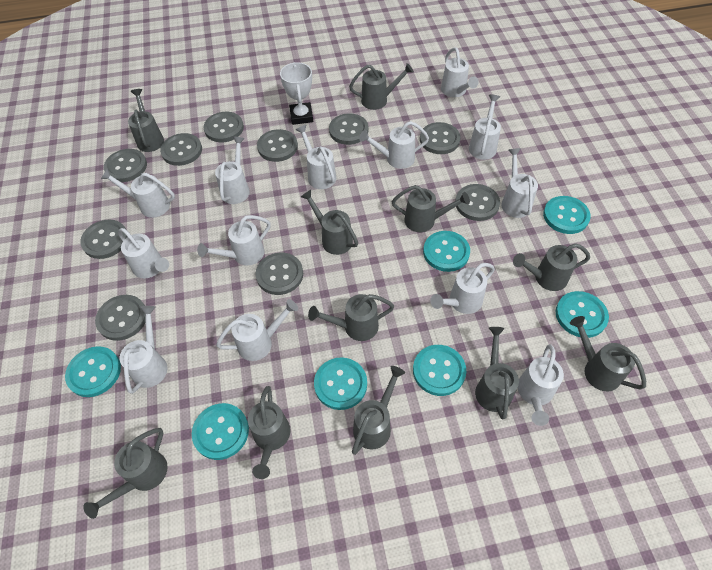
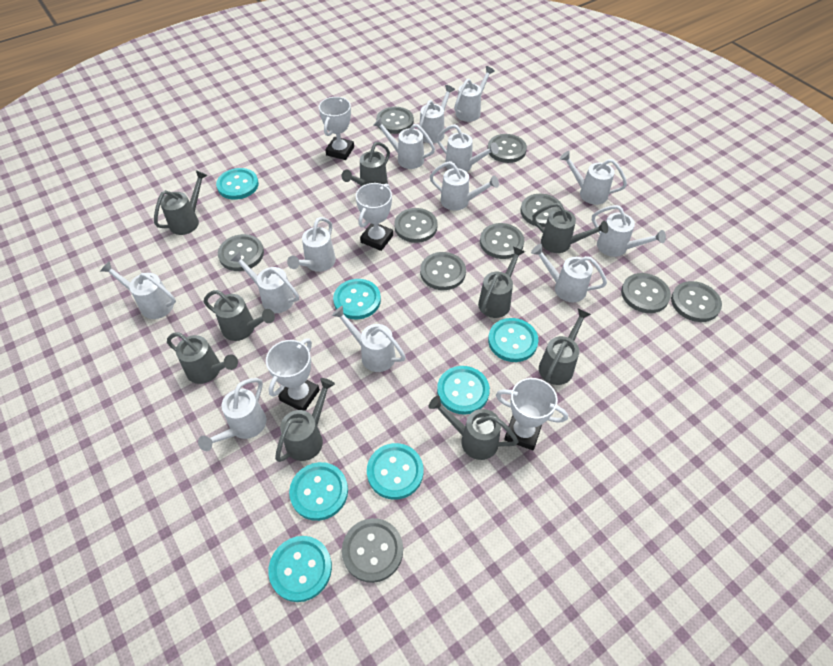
grey watering can: [83,428,168,519] [128,89,164,152] [248,386,291,479] [301,190,358,255] [308,294,394,341] [349,63,414,110] [352,366,405,455] [392,185,470,232] [475,327,519,420] [513,243,590,291] [570,316,646,391] = 11 -> [154,170,208,235] [167,332,238,384] [204,290,275,341] [275,378,335,462] [342,142,390,187] [429,396,519,460] [478,246,525,318] [532,203,608,253] [539,309,591,385] = 9
white trophy: [280,62,313,125] = 1 -> [266,338,320,411] [319,97,354,160] [356,183,393,251] [496,378,568,450] = 4

